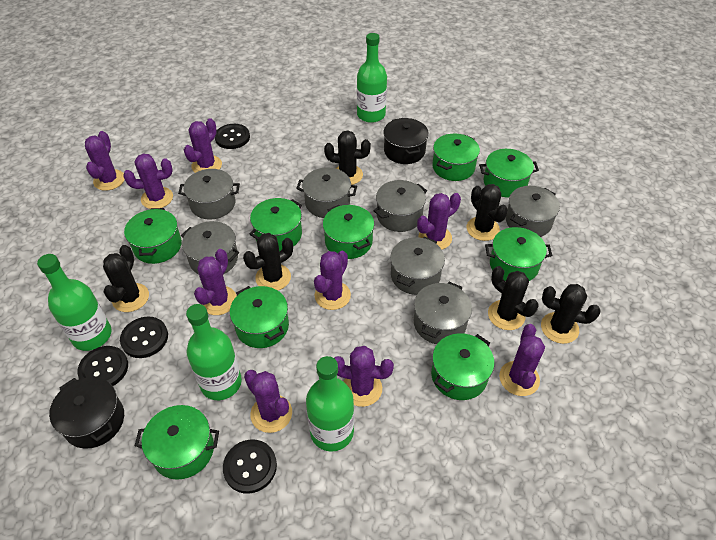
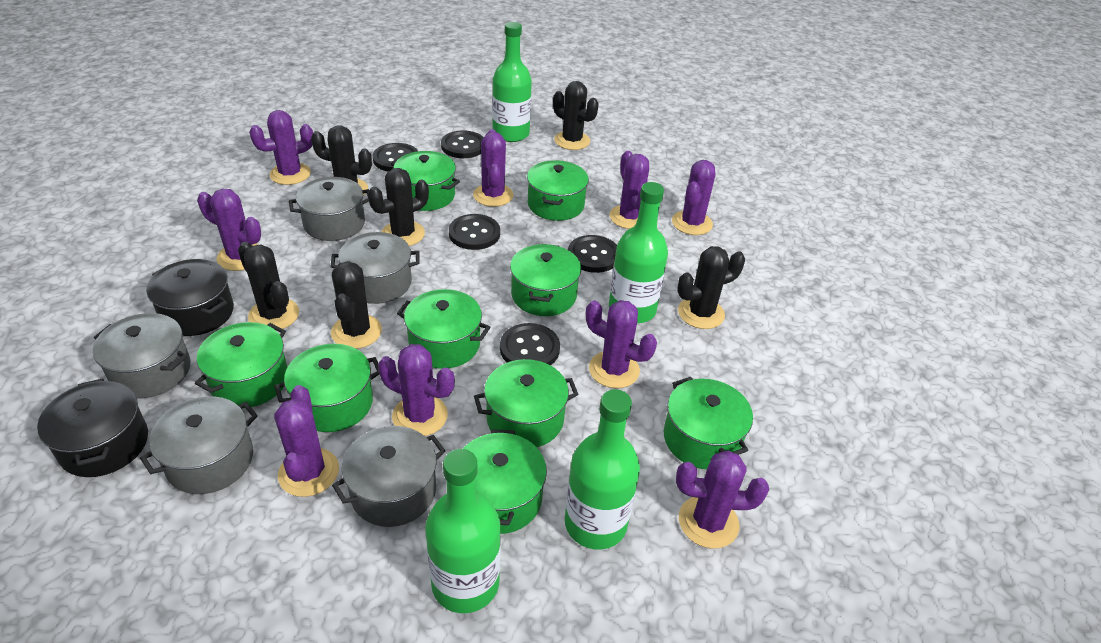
black button: [77,346,128,386] [120,317,168,358] [215,124,250,149] [223,439,277,494] = 4 -> [372,143,418,172] [441,130,484,158] [449,214,500,250] [500,323,560,365] [568,235,617,273] = 5
grey pot: [178,169,240,220] [181,221,239,274] [296,167,357,218] [373,180,427,232] [390,237,445,295] [414,282,472,344] [506,186,560,237] = 7 -> [93,313,191,399] [140,396,258,494] [289,177,370,241] [330,232,420,304] [332,426,446,527] = 5

